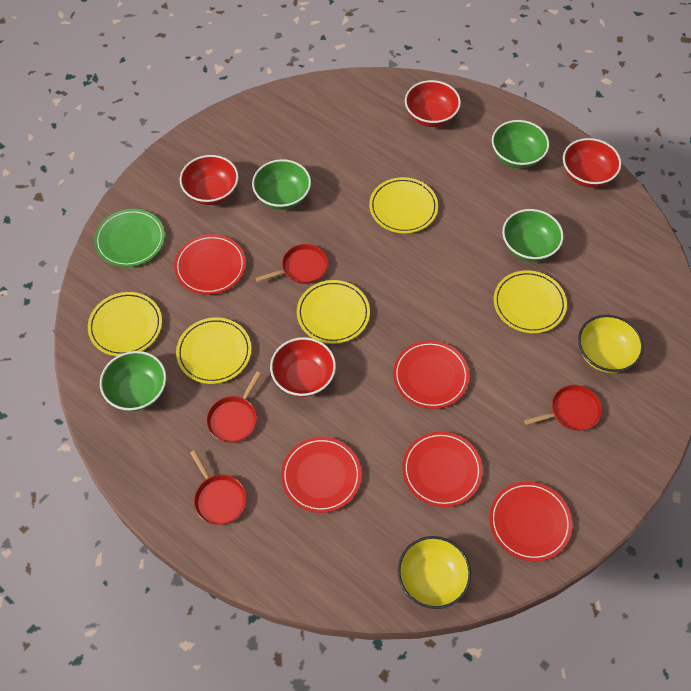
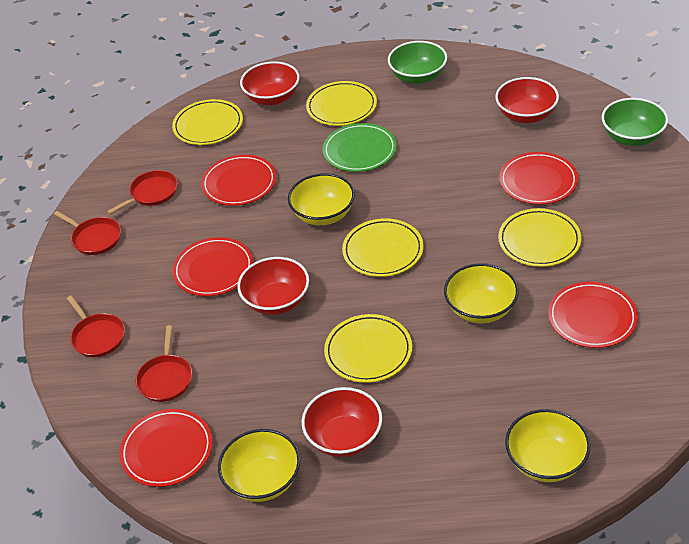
green bowl: [100,351,166,411] [252,159,311,210] [492,120,549,168] [502,209,564,262] = 4 -> [388,41,447,84] [602,98,668,146] = 2
yellow bowl: [398,536,471,609] [578,315,644,373] = 2 -> [218,429,300,502] [288,173,355,225] [444,263,519,324] [505,409,591,482] = 4

